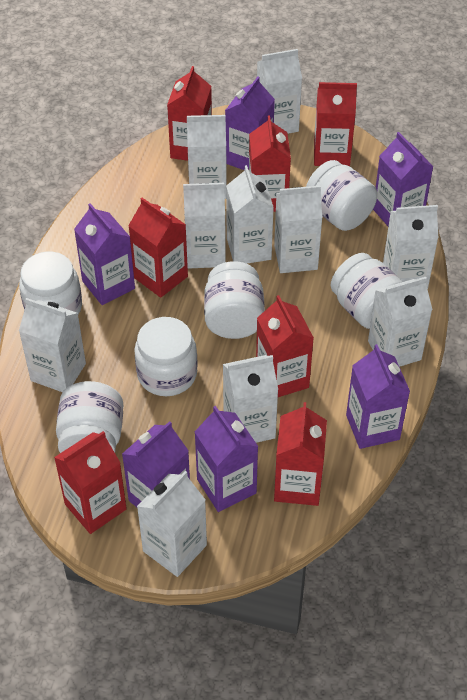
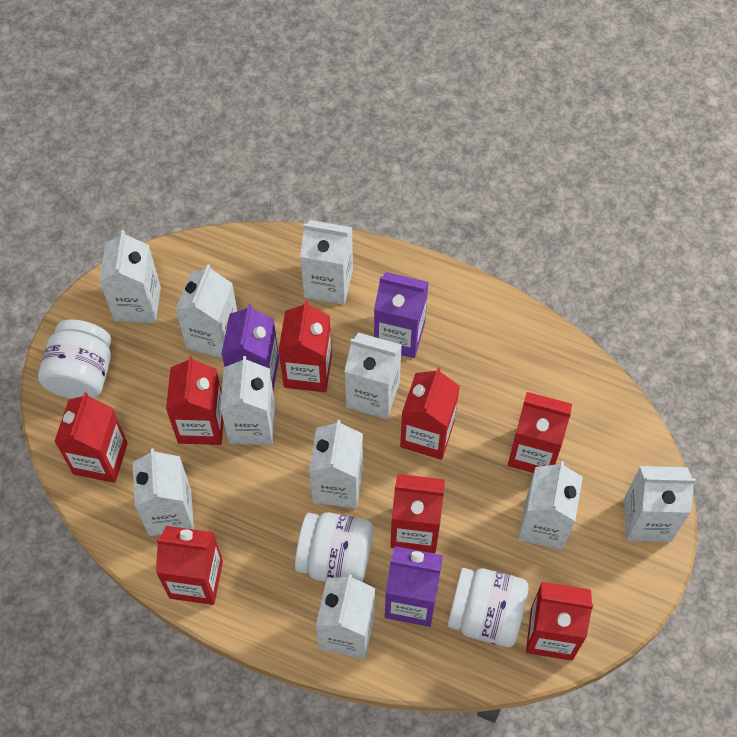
purple carton: [74,203,135,305] [122,421,190,507] [195,406,258,512] [225,76,275,170] [346,344,410,449] [373,132,433,226] = 6 -> [221,304,279,389] [374,272,429,358] [385,546,443,627] = 3
red carton: [54,431,127,534] [128,198,188,298] [167,66,212,161] [249,116,291,212] [256,295,314,397] [274,402,327,506] [314,82,357,166] = 7 -> [54,392,128,483] [156,526,223,605] [166,356,224,445] [278,300,332,392] [390,474,445,553] [400,367,460,460] [508,392,572,473] [526,582,593,661] = 8
white jar: [19,252,82,315] [56,381,123,453] [134,317,198,396] [204,261,265,339] [306,160,377,231] [331,253,403,329] = 6 -> [38,320,111,399] [295,512,373,582] [448,568,528,647] = 3

